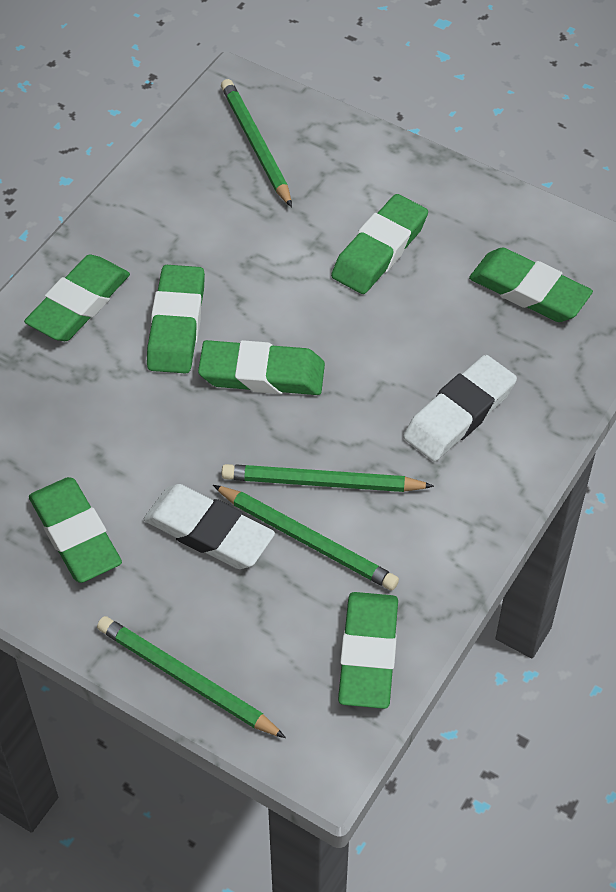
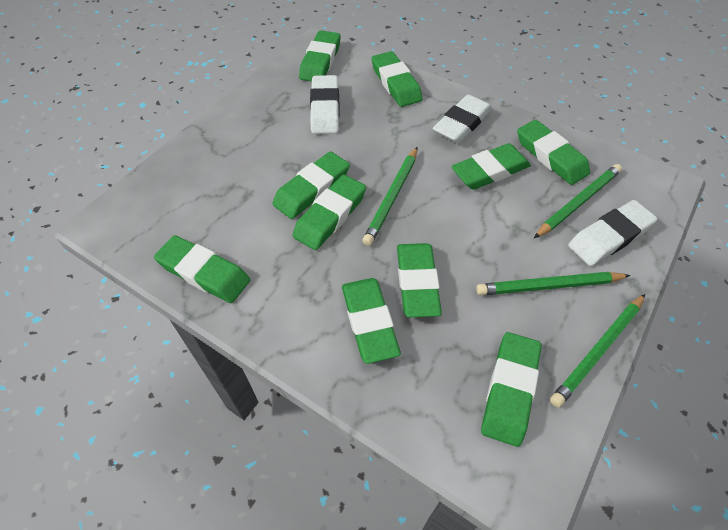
green eraser: [24,255,130,341] [29,477,122,583] [147,265,205,373] [198,340,325,395] [331,194,428,294] [338,592,398,709] [469,247,593,322] = 7 -> [154,235,250,303] [272,151,350,219] [292,175,366,250] [299,30,341,82] [342,278,401,364] [371,51,422,107] [397,243,442,317] [451,143,531,190] [481,332,542,447] [517,120,590,185] = 10
white eraser: [144,484,275,569] [403,355,517,462] = 2 -> [310,75,340,134] [433,94,492,143] [568,200,657,266] = 3

